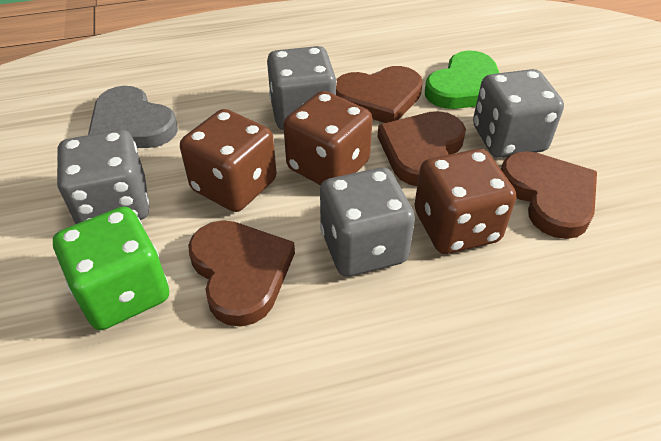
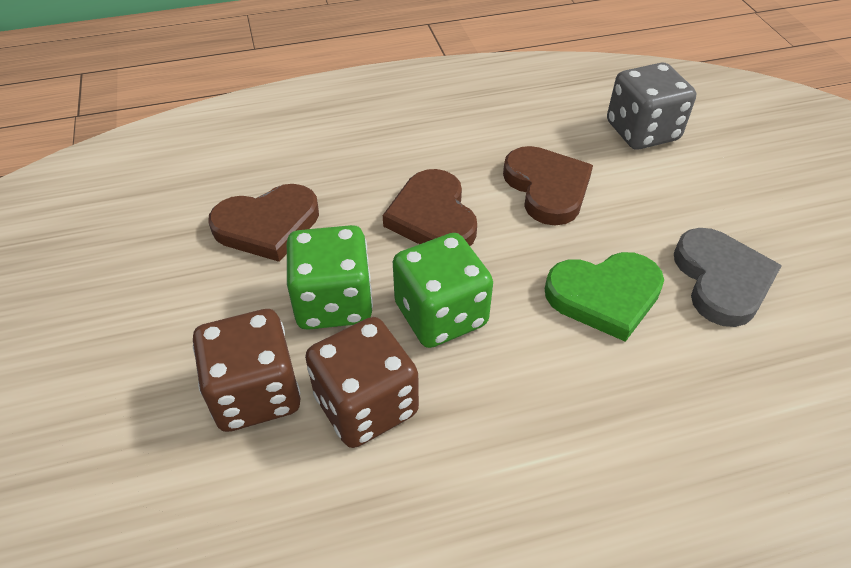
brown dice: [180,109,277,212] [283,91,373,185] [415,149,516,254] = 3 -> [193,309,300,432] [305,317,419,448] = 2
brown heart: [188,220,295,327] [336,66,423,123] [378,111,466,186] [501,151,597,239] = 4 -> [208,184,319,262] [383,169,477,246] [503,146,593,225] = 3
green dice: [53,206,169,330] = 1 -> [287,225,373,330] [393,233,493,348] = 2
grey dice: [57,130,149,224] [267,46,337,130] [320,167,415,277] [473,69,564,158] = 4 -> [607,62,696,150] = 1

